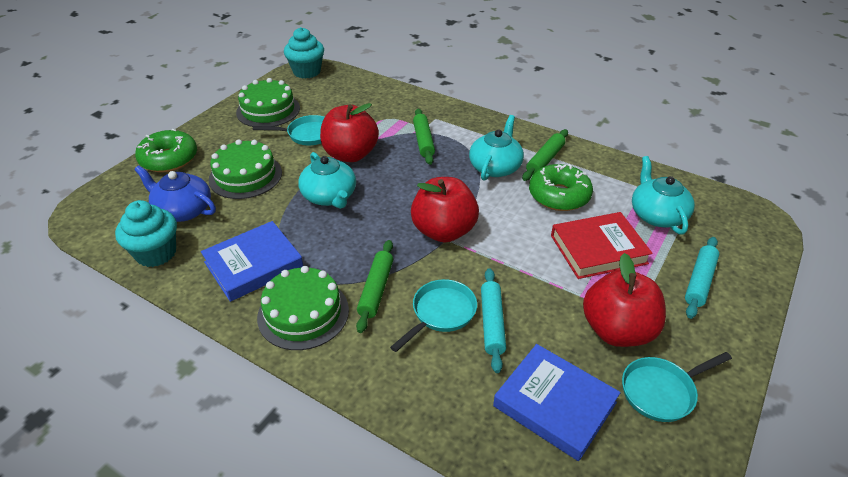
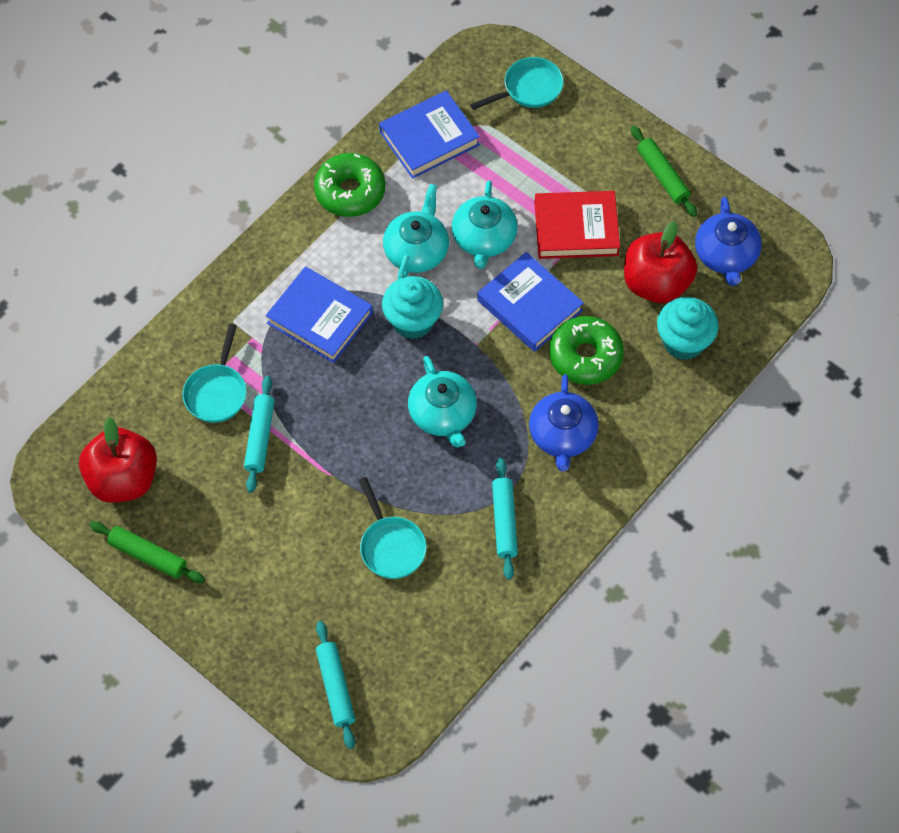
blue book: [201,221,303,302] [493,344,621,461] = 2 -> [266,266,373,363] [379,90,480,179] [477,252,584,352] = 3
blue teapot: [134,166,216,222] = 1 -> [529,374,599,471] [695,197,762,286] = 2
green cake: [209,139,282,199] [236,78,300,127] [257,266,349,350] = 3 -> none = 0
green rolling pin: [356,240,393,333] [413,109,435,165] [522,129,568,181] = 3 -> [90,521,205,583] [631,126,697,217] = 2
red apple: [320,103,379,162] [411,177,479,242] [583,253,666,347] = 3 -> [79,417,157,503] [624,221,697,303] = 2
turquoise rolling pin: [481,268,506,373] [685,237,719,319] = 2 -> [244,376,274,493] [316,621,355,749] [492,458,518,580] = 3

